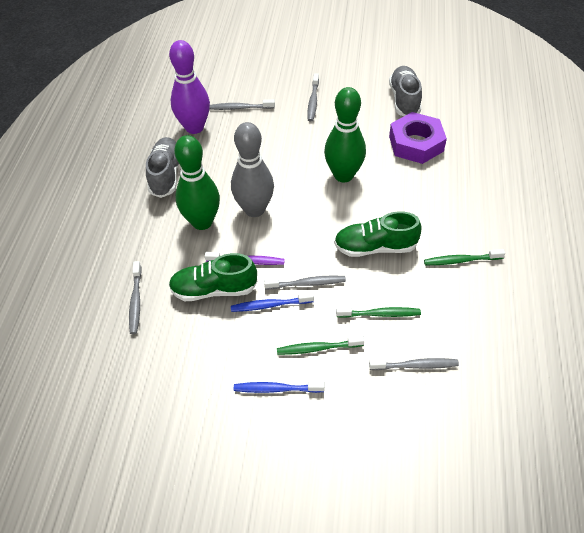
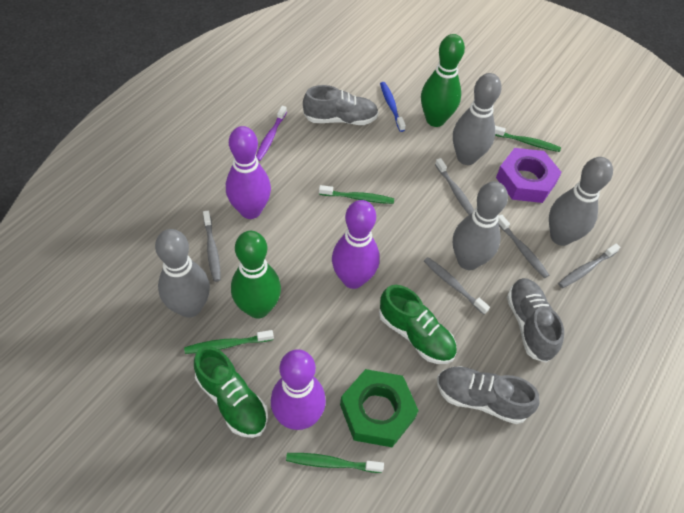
blue toothbrush: [231,292,314,312] [234,381,325,393] = 2 -> [380,82,406,132] = 1
green nut: none = 0 -> [340,369,419,447] = 1
green toothbrush: [277,336,364,355] [336,307,421,318] [424,249,505,265] = 3 -> [184,330,274,354] [286,453,384,473] [319,185,394,204] [495,126,561,152] = 4
grey bowling pin: [231,122,274,217] = 1 -> [155,229,210,318] [453,73,502,165] [453,181,508,270] [549,157,613,246] = 4
grey shoe: [146,137,179,198] [389,66,422,116] = 2 -> [303,85,379,125] [437,366,539,424] [507,278,564,363] = 3
purple bowling pin: [169,40,210,134] = 1 -> [226,126,271,219] [271,349,326,430] [332,200,380,289] = 3

